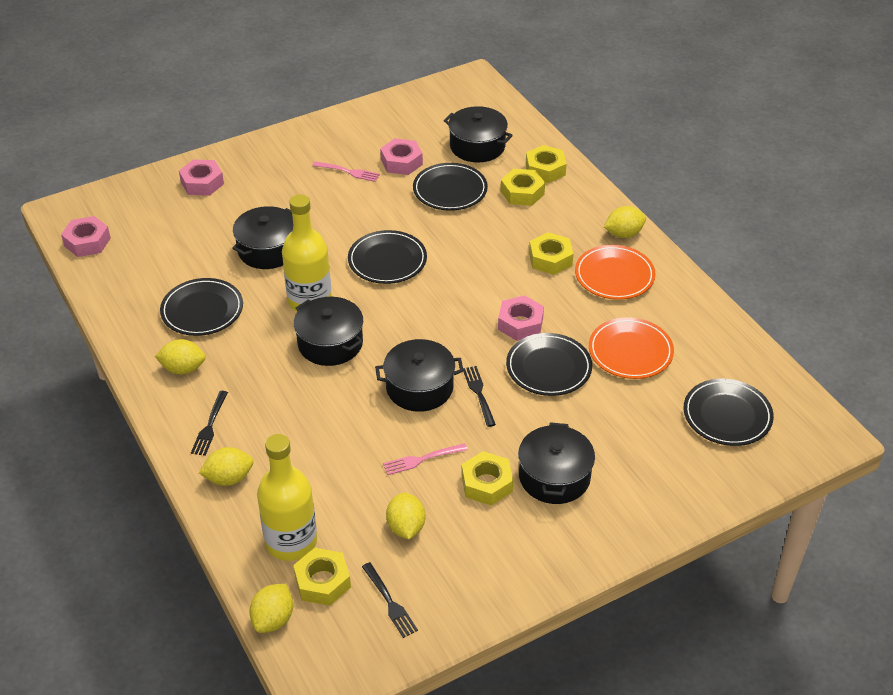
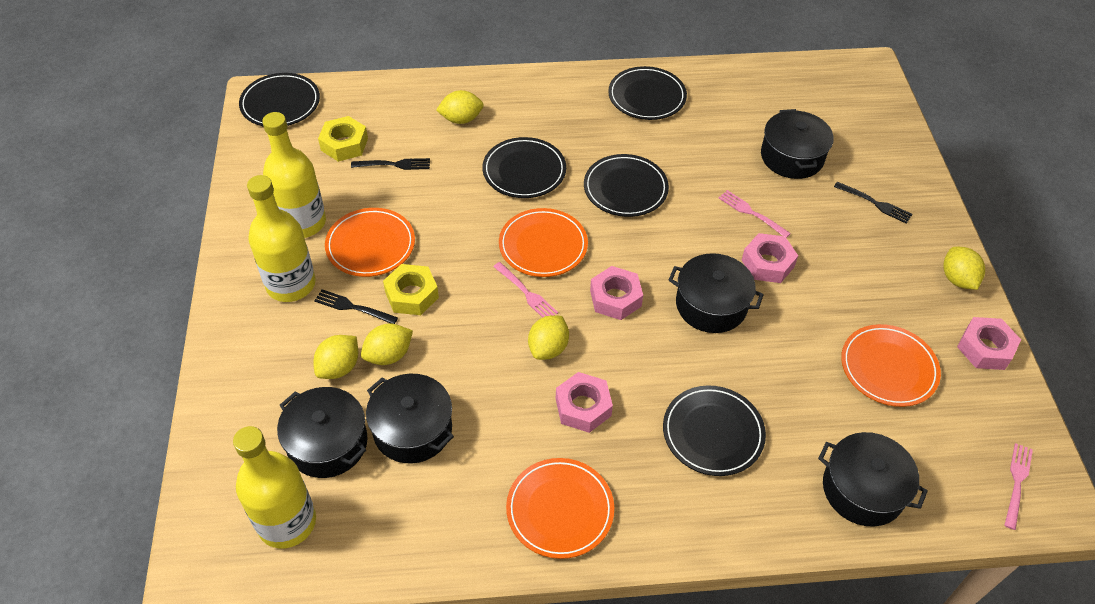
orange plate: [575,245,656,300] [589,317,674,379] = 2 -> [325,208,415,277] [499,208,588,277] [506,458,614,559] [841,324,941,407] = 4
pink fork: [312,161,380,182] [383,443,468,475] = 2 -> [493,262,558,318] [719,190,791,238] [1004,443,1033,530] = 3
yellow bottle: [257,434,317,561] [282,194,332,311] = 2 -> [233,426,316,549] [247,175,316,302] [262,112,326,238] = 3
yellow nut: [293,548,351,606] [462,451,513,506] [501,169,545,206] [526,145,567,183] [529,232,573,275] = 5 -> [318,116,368,162] [383,264,439,315] = 2

